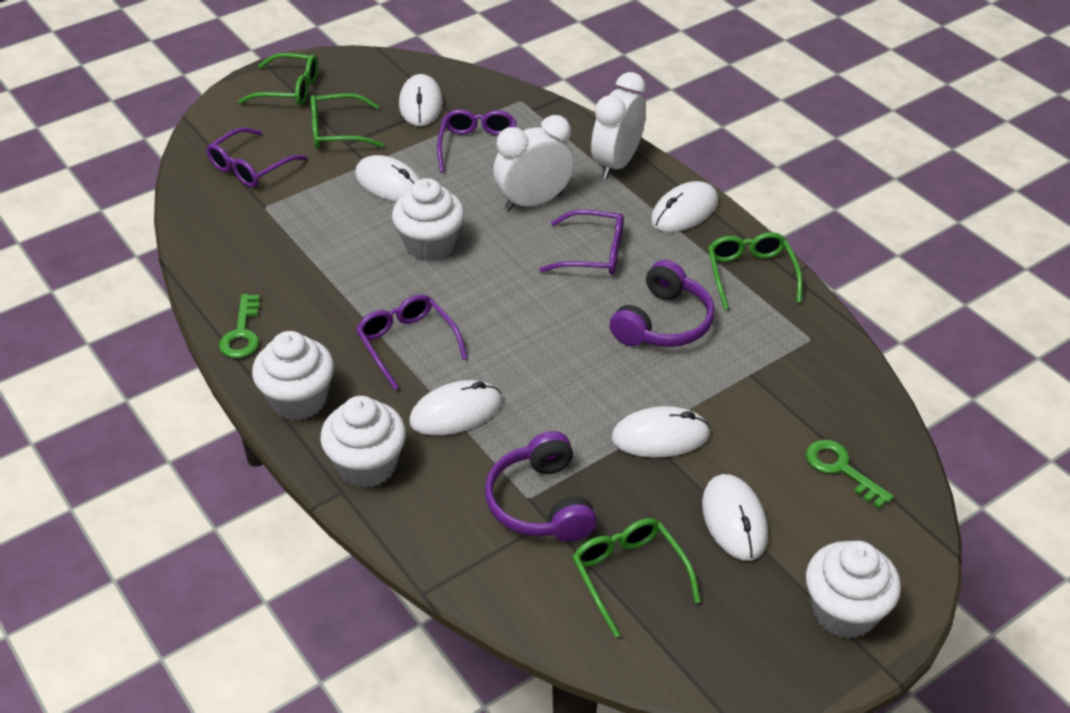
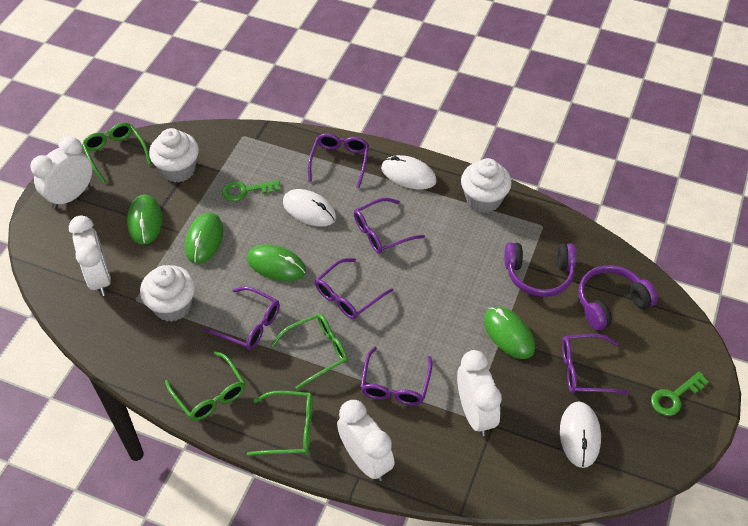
green mouse: none = 0 -> [127,195,163,245] [185,213,223,264] [247,245,306,281] [484,307,535,359] = 4
purple glasses: [206,127,307,188] [356,294,467,390] [437,109,516,172] [539,210,624,275] = 4 -> [203,286,280,350] [308,133,369,188] [315,258,393,319] [354,198,425,254] [360,346,433,405] [562,334,629,395] = 6
white clock: [493,115,574,211] [591,72,646,179] = 2 -> [30,136,92,209] [69,216,111,296] [337,400,395,481] [457,350,502,436] = 4
white cupcake: [252,331,334,420] [320,396,406,488] [392,178,465,262] [806,541,901,638] = 4 -> [140,265,195,322] [149,128,199,182] [461,158,512,213] = 3
white mouse: [355,155,420,202] [399,74,443,126] [409,380,502,436] [611,406,711,458] [651,181,718,232] [702,474,768,561] = 6 -> [283,189,336,227] [381,155,437,190] [560,401,601,468] = 3

